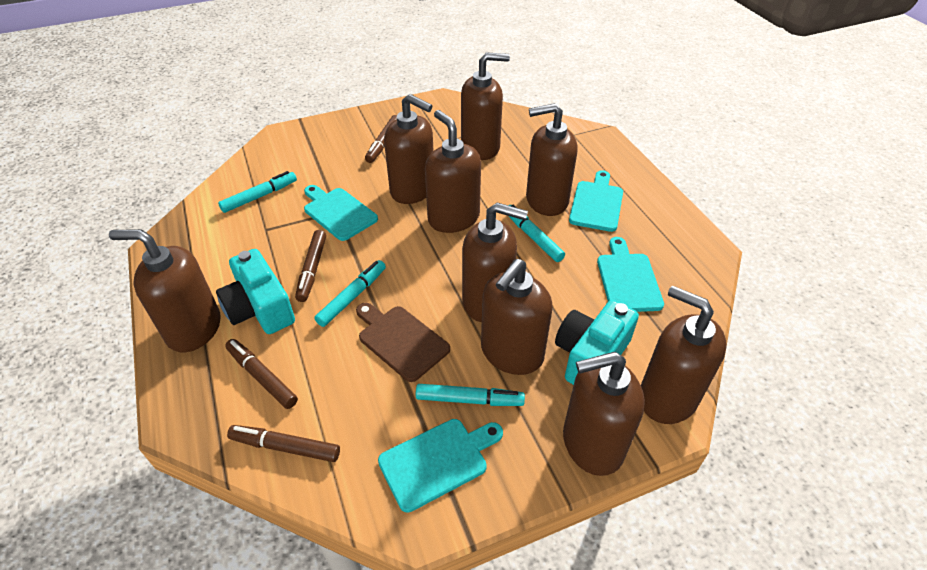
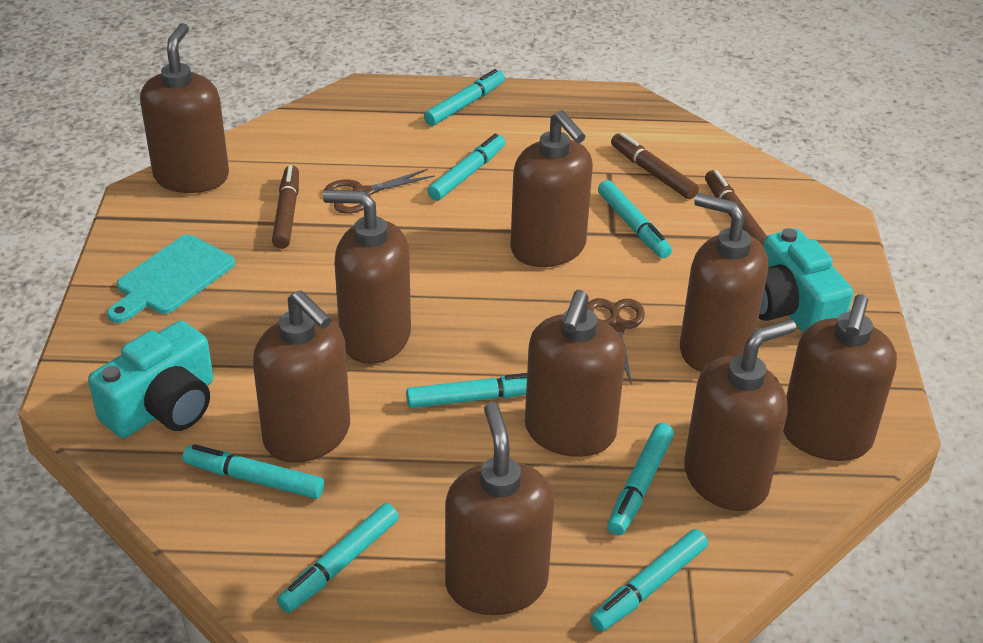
brown cutting board: [356,303,450,382] = 1 -> none = 0
brown marker: [225,339,298,409] [227,425,340,462] [295,230,326,302] [365,115,397,163] = 4 -> [272,165,299,249] [611,132,699,199] [705,170,767,246] = 3
brown scissors: none = 0 -> [324,169,435,214] [588,298,645,385] = 2
turquoise cutting board: [304,185,378,241] [378,419,503,513] [569,170,623,232] [597,237,664,312] = 4 -> [107,235,235,323] = 1
turquoise marker: [218,171,297,213] [314,260,386,327] [416,384,525,406] [508,205,565,262] = 4 -> [182,444,324,499] [277,503,399,613] [406,373,527,408] [424,69,505,126] [427,134,505,201] [590,529,708,632] [598,180,672,258] [607,423,674,535] = 8

